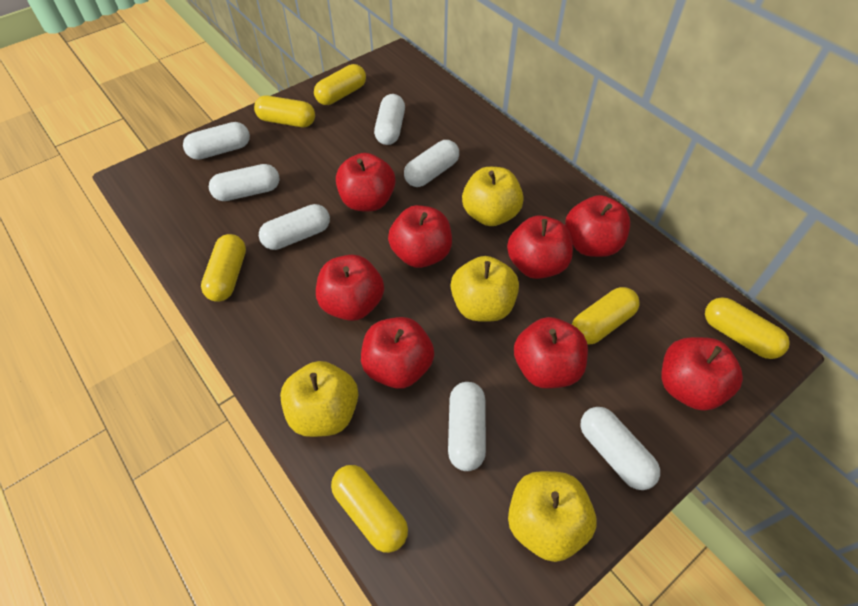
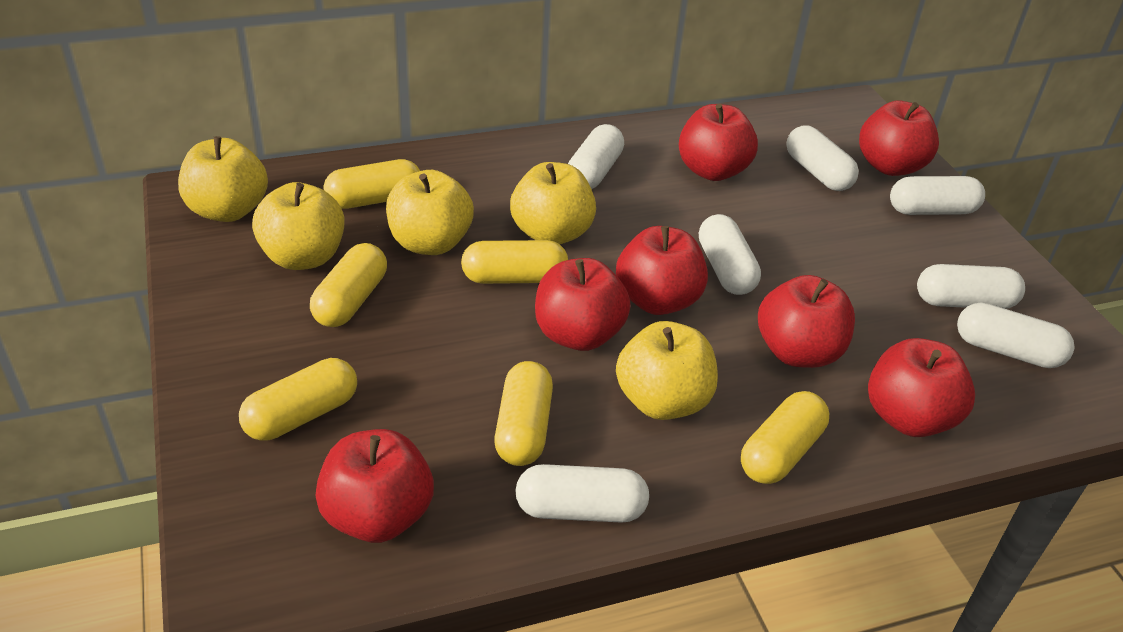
red apple: [316,255,384,321] [336,153,395,211] [361,317,434,389] [388,205,452,268] [507,215,573,279] [514,317,588,389] [565,195,630,257] [662,337,743,411] = 8 -> [316,429,434,543] [535,258,631,351] [616,226,708,315] [679,104,758,181] [758,275,855,368] [859,101,939,176] [868,338,975,437] = 7
yellow apple: [280,361,358,437] [451,256,519,322] [462,167,524,226] [508,471,596,562] = 4 -> [178,136,268,222] [252,182,345,270] [386,170,474,255] [510,162,596,244] [616,321,718,420] = 5

